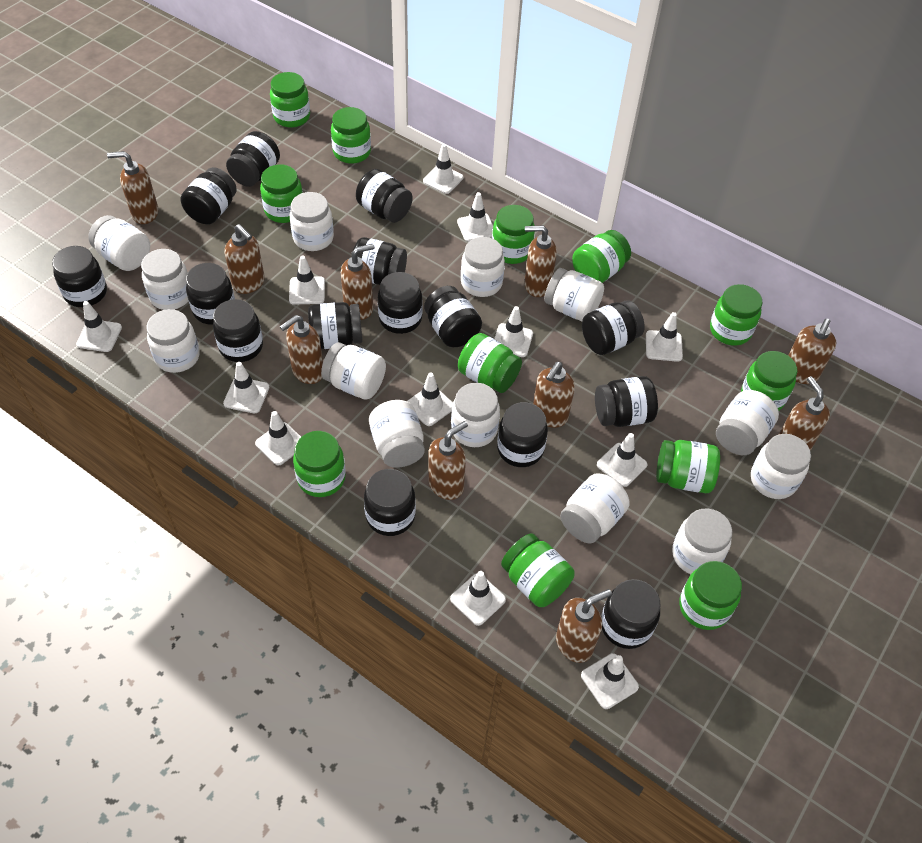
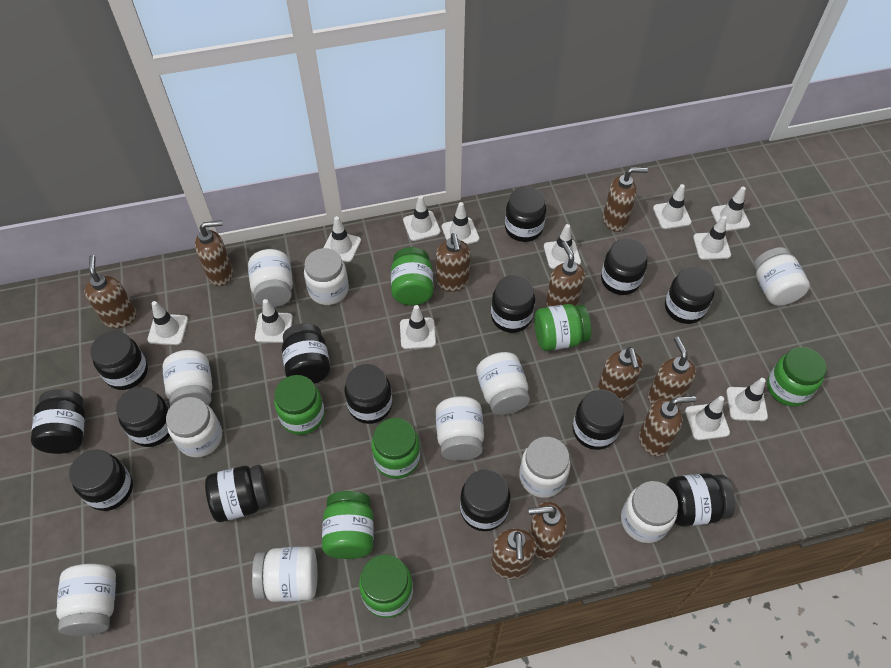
black jar: [52,246,107,307] [180,167,237,224] [186,263,235,325] [213,299,263,362] [226,131,280,187] [308,302,362,349] [353,237,407,285] [356,169,413,223] [364,469,416,536] [378,272,423,334] [424,286,482,347] [497,402,548,467] [582,300,645,355] [595,376,658,427] [601,579,660,649] = 15 -> [31,389,85,454] [69,449,133,511] [90,331,148,390] [116,387,170,447] [205,465,270,522] [282,323,330,384] [345,364,392,424] [460,469,510,531] [491,275,535,333] [505,187,546,242] [573,389,624,450] [601,238,647,295] [665,266,716,324] [667,473,735,527] = 14
green jar: [260,164,303,223] [270,72,310,128] [293,431,346,497] [331,107,371,164] [458,333,522,393] [492,205,535,264] [501,533,575,607] [572,230,631,283] [656,440,720,493] [679,561,742,630] [710,284,763,346] [741,351,798,411] = 12 -> [274,375,325,435] [322,491,374,559] [359,554,413,618] [371,418,420,479] [391,247,433,305] [534,304,591,351] [767,347,827,406] = 7
white jar: [88,215,150,271] [141,249,188,310] [146,309,200,373] [290,192,334,251] [321,342,386,400] [369,400,425,468] [451,383,500,447] [461,237,505,297] [544,268,604,321] [560,473,630,544] [672,508,732,574] [716,390,779,455] [751,434,811,499] = 13 -> [56,564,116,636] [162,350,212,407] [166,397,222,458] [248,249,293,307] [252,546,317,602] [304,248,349,305] [436,396,484,461] [476,352,530,415] [519,437,570,498] [621,481,678,543] [754,247,810,306] = 11

